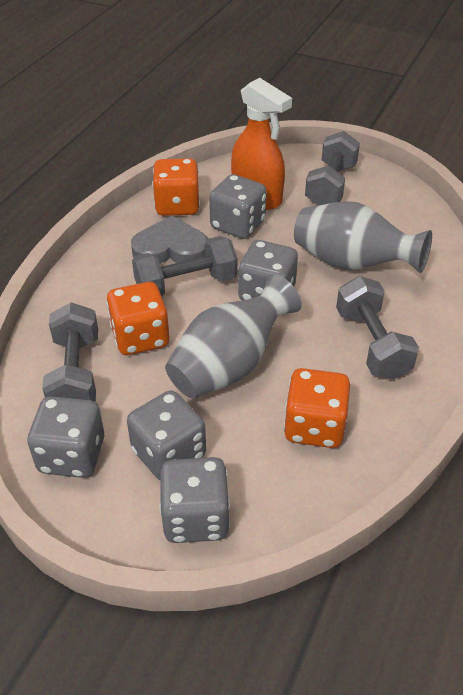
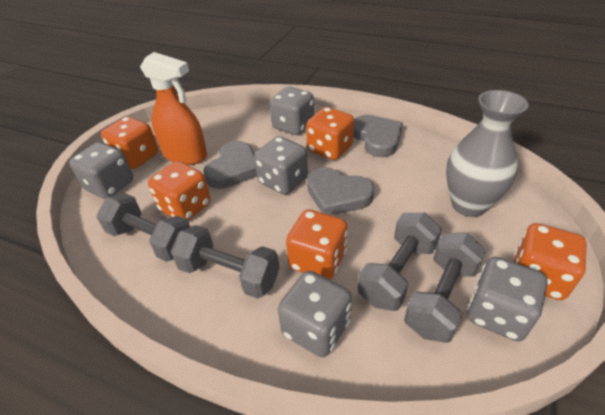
grey heart: [131,216,208,264] = 1 -> [203,141,257,189] [307,167,374,215] [353,115,403,157] = 3
grey vase: [165,274,302,399] [294,201,432,273] = 2 -> [446,90,528,217] = 1
orange dice: [106,282,169,355] [152,158,200,216] [284,368,350,448] = 3 -> [101,116,158,169] [148,161,211,220] [286,209,348,280] [306,107,354,160] [514,223,587,300] = 5

